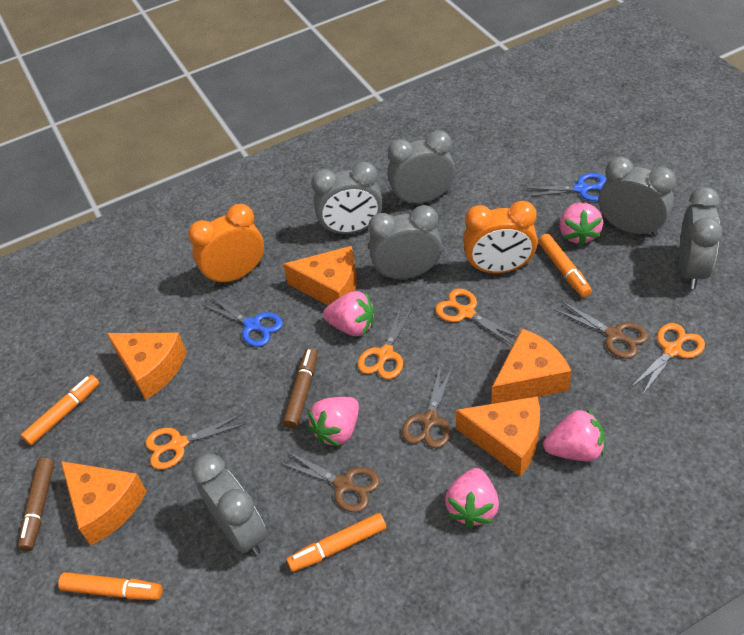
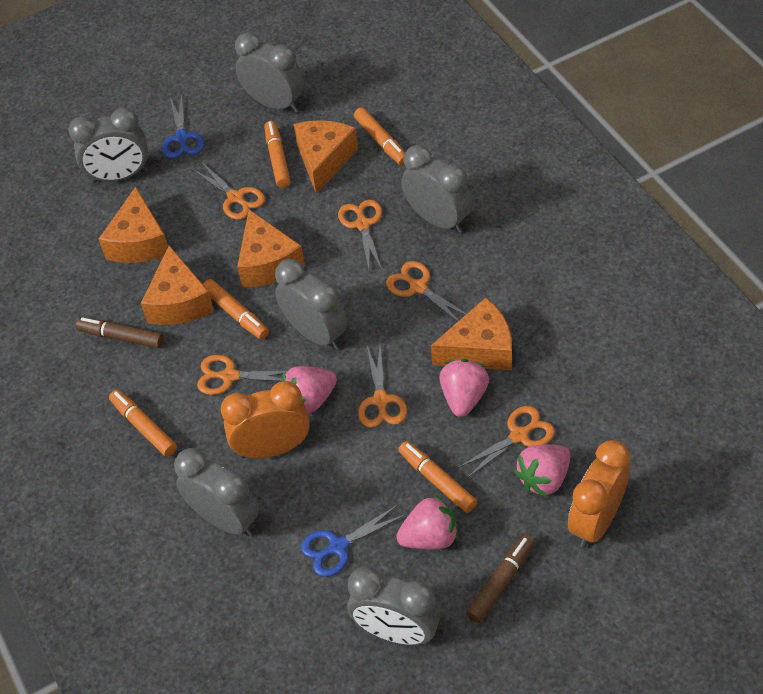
brown scissors: [280,452,380,512] [402,367,453,448] [554,301,649,359] = 3 -> none = 0
orange marker: [21,375,99,446] [58,572,163,600] [286,513,386,572] [538,234,592,298] = 4 -> [109,390,177,457] [203,279,269,340] [265,121,291,188] [354,107,405,165] [398,441,477,513] = 5
orange scissors: [145,414,245,469] [358,306,413,379] [435,289,518,345] [630,323,705,395] = 4 -> [192,162,265,220] [197,355,288,395] [338,200,382,270] [358,345,407,428] [386,261,466,321] [458,406,555,478] = 6
pink strawberry: [308,397,359,447] [323,291,374,336] [445,468,499,528] [543,408,605,461] [560,202,603,246] = 5 -> [282,366,337,414] [396,495,458,549] [440,359,489,417] [514,444,570,497] = 4

